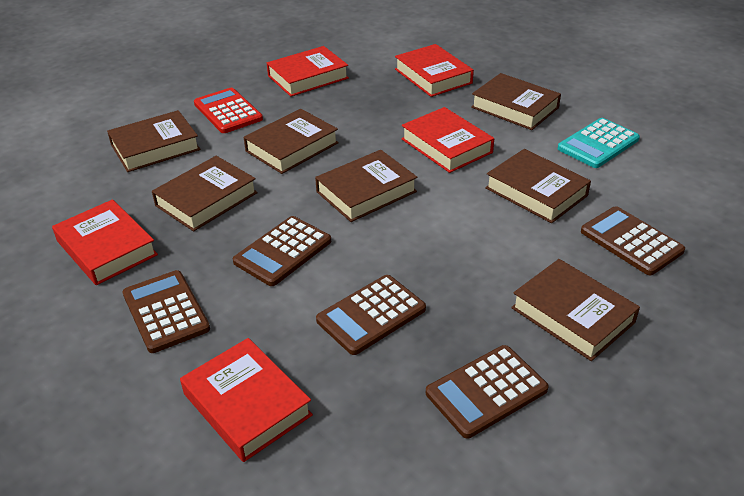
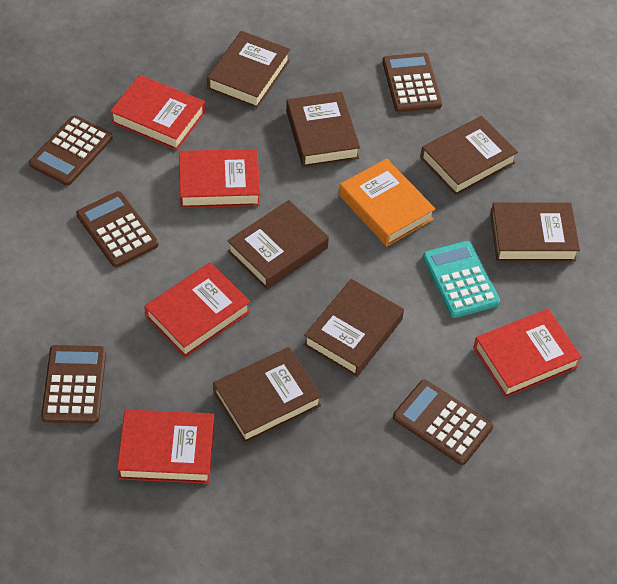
orange book: none = 0 -> [339,158,435,246] = 1
red calculator: [194,88,263,133] = 1 -> none = 0

